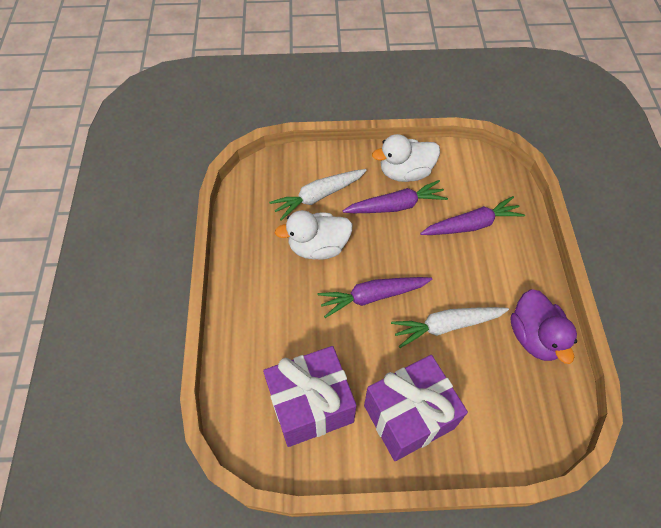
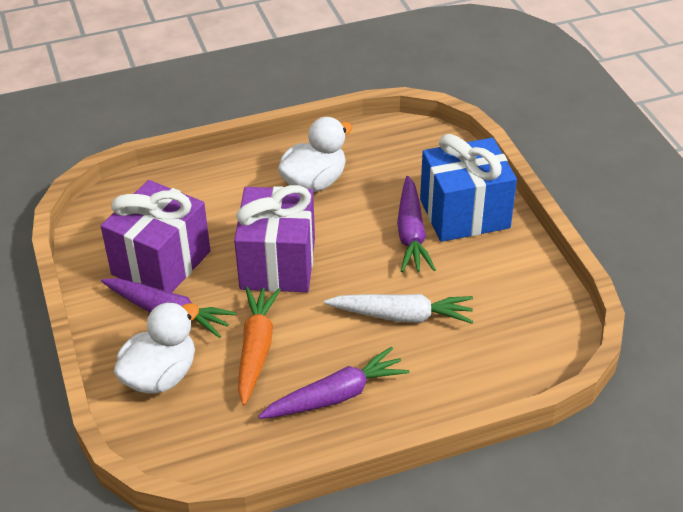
blue gift: none = 0 -> [420,134,517,242] = 1
orange carrot: none = 0 -> [238,287,281,405] = 1
purple duck: [510,289,577,364] = 1 -> none = 0
white carrot: [269,169,367,221] [391,307,509,348] = 2 -> [324,294,473,324] = 1

